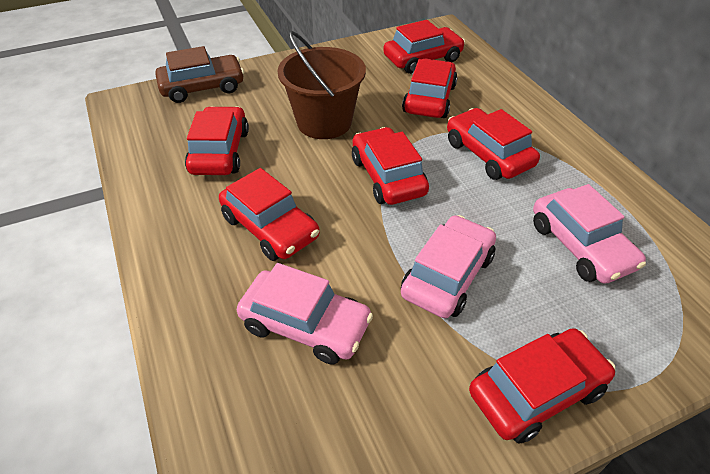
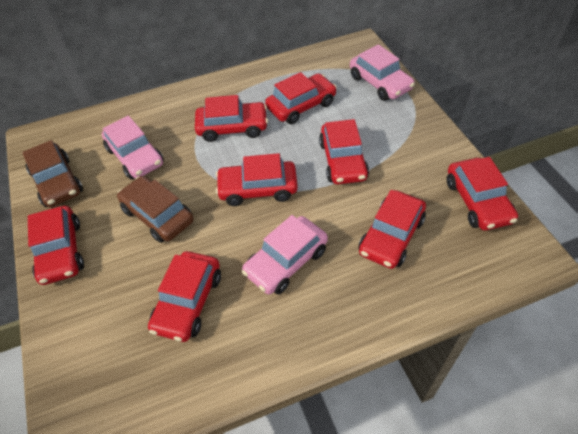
brown bucket: [277,31,366,139] = 1 -> none = 0
brown car: [155,46,244,103] = 1 -> [22,140,83,207] [117,176,194,243] = 2
red car: [185,106,249,175] [219,168,320,261] [352,127,429,205] [383,20,465,74] [402,59,457,118] [447,108,540,180] [469,328,615,444] = 7 -> [28,206,84,285] [148,251,221,342] [195,95,268,142] [216,153,298,206] [265,72,337,124] [319,119,369,184] [359,190,426,269] [447,157,518,230] = 8

